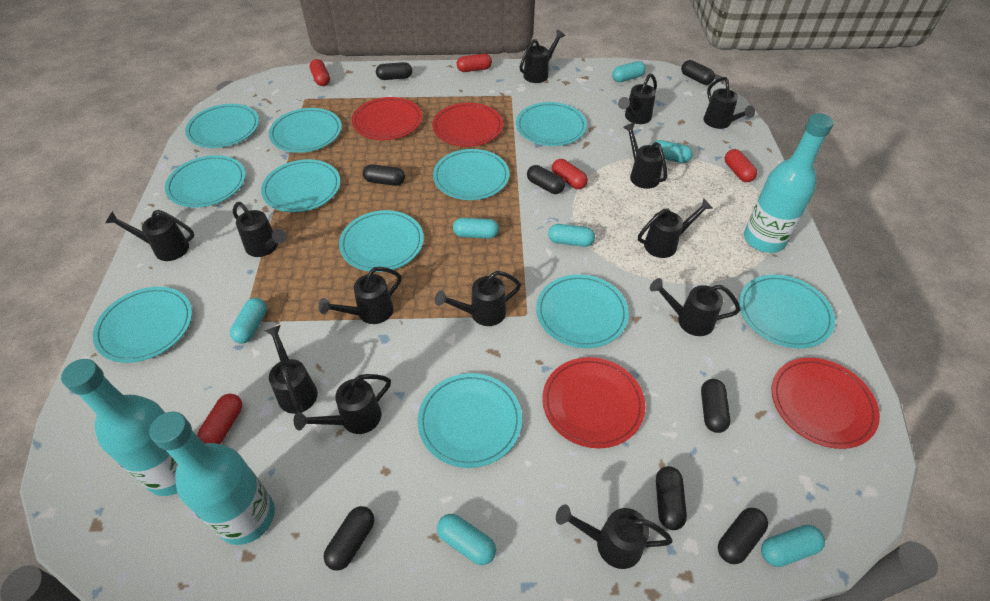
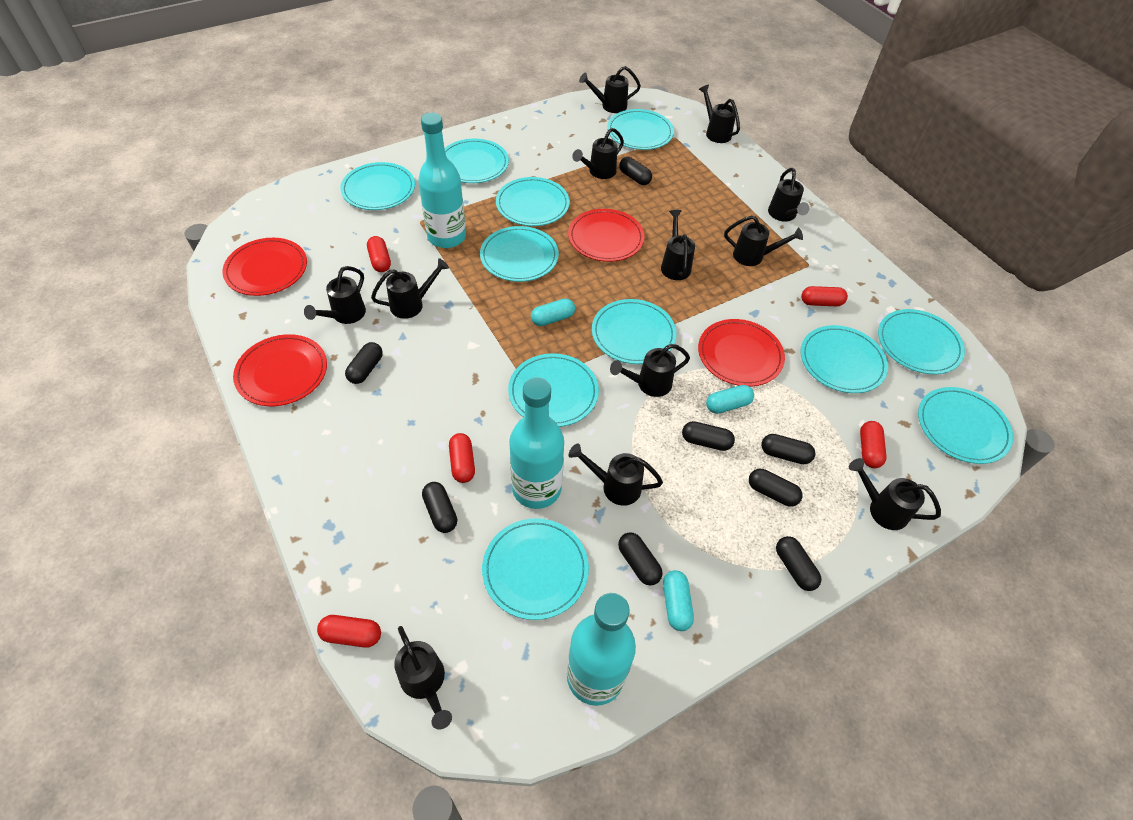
black watering can: [105,210,194,261] [233,202,287,257] [264,325,318,414] [294,374,391,434] [318,267,402,324] [435,271,521,326] [520,30,565,83] [556,504,673,569] [618,73,657,124] [623,123,667,189] [638,198,713,258] [650,278,741,336] [704,77,755,129] = 13 -> [304,266,366,324] [371,258,449,319] [394,626,452,730] [569,443,663,506] [572,128,624,179] [579,66,641,113] [610,344,690,397] [661,210,695,280] [699,84,740,143] [724,215,803,266] [768,168,809,222] [849,458,941,530] = 12
turquoise capsule: [230,298,267,344] [437,514,496,565] [453,218,499,239] [548,224,595,247] [612,61,646,82] [653,140,693,163] [761,525,825,567] = 7 -> [531,298,575,326] [663,570,694,631] [706,385,754,414] = 3

